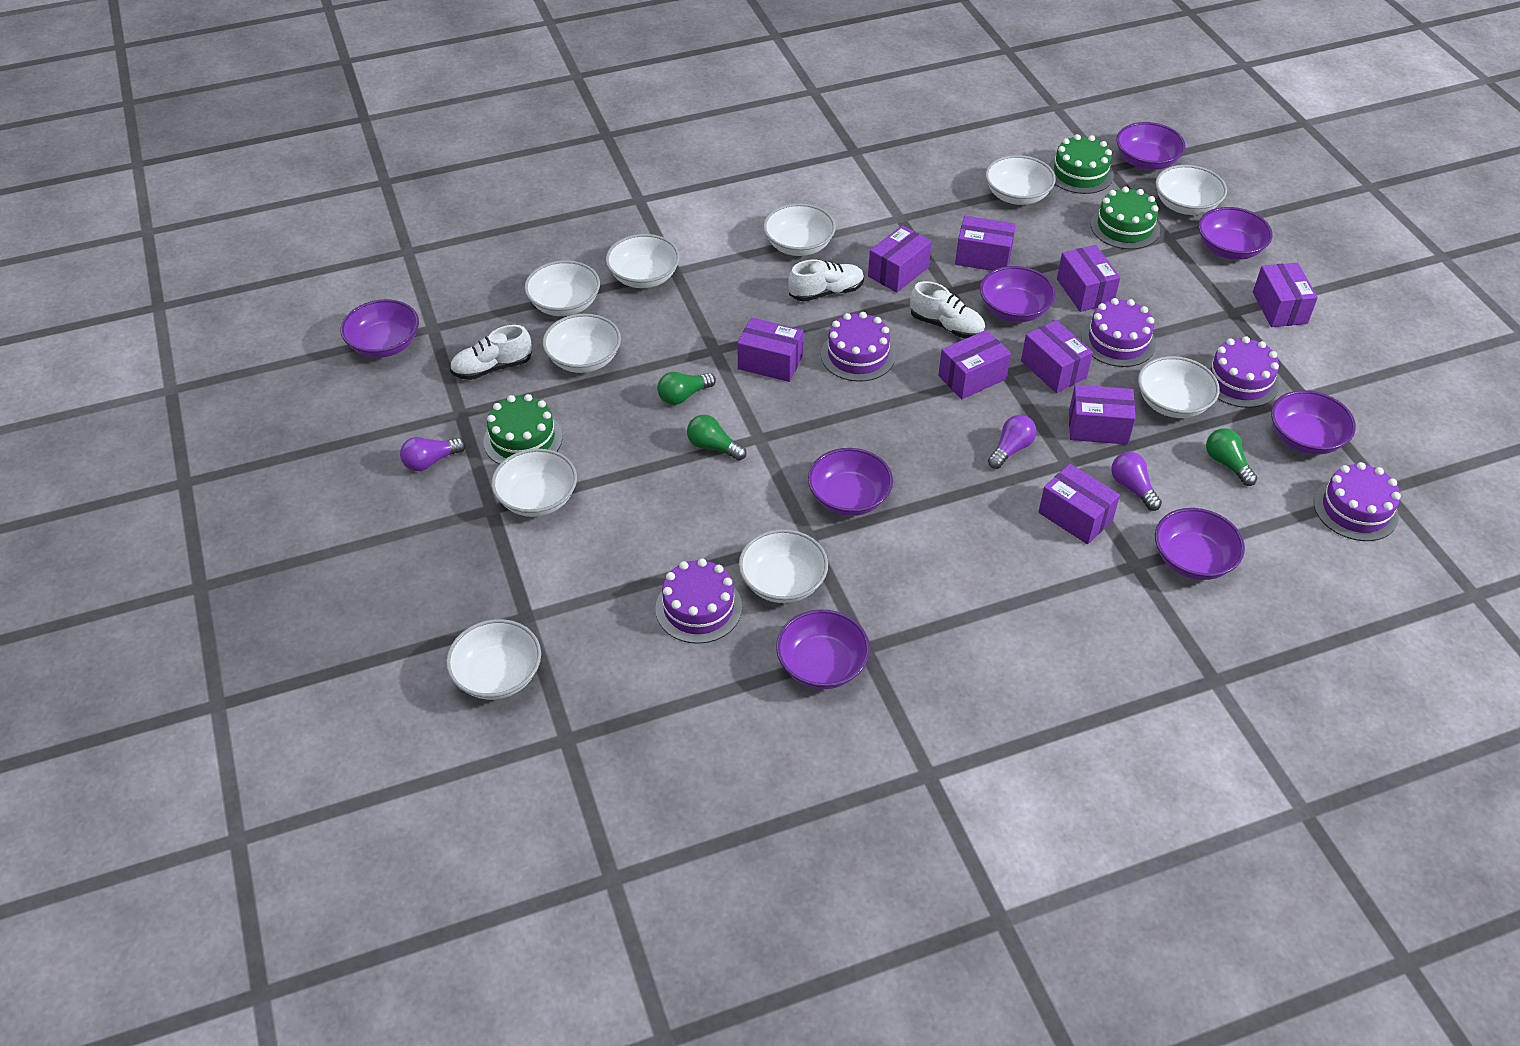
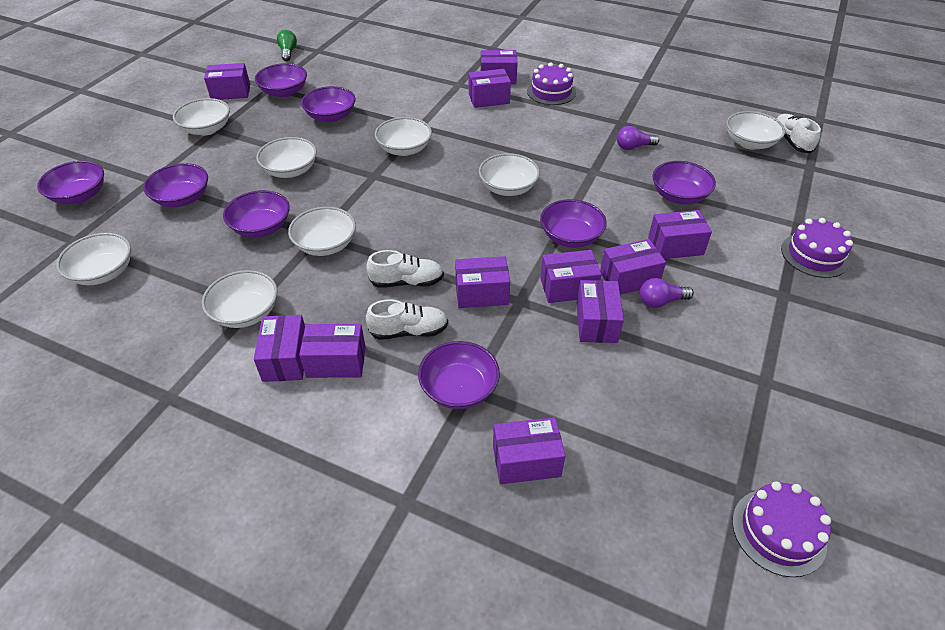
green cake: [483,394,563,465] [1048,134,1114,194] [1091,187,1160,249] = 3 -> none = 0
green light bulb: [657,372,716,405] [687,415,747,461] [1206,428,1257,486] = 3 -> [277,30,297,61] = 1
purple box: [737,318,803,382] [868,225,932,292] [938,330,1011,399] [955,216,1016,271] [1021,320,1093,393] [1038,464,1120,544] [1057,245,1120,312] [1069,385,1136,445] [1253,263,1318,327] = 9 -> [204,63,250,100] [254,315,305,382] [299,324,366,378] [455,256,510,308] [469,69,511,108] [481,50,518,84] [493,417,565,484] [540,250,602,303] [576,280,624,343] [600,239,666,295] [648,210,712,259] = 11
purple cake: [655,559,742,644] [821,312,895,382] [1081,298,1156,367] [1205,336,1279,408] [1314,462,1401,541] = 5 -> [527,62,576,105] [732,481,831,577] [781,218,853,278] = 3
purple light bulb: [400,437,466,471] [988,415,1037,469] [1111,452,1162,511] = 3 -> [617,126,659,150] [640,278,694,308] = 2
white bowl: [446,619,541,700] [491,449,577,517] [524,260,600,316] [543,314,621,373] [606,234,680,288] [739,529,828,603] [763,203,836,256] [985,155,1056,205] [1138,356,1220,418] [1155,165,1227,215] = 10 -> [56,233,131,285] [173,98,230,135] [202,270,278,328] [256,137,317,178] [288,207,356,256] [375,117,432,156] [479,153,540,196] [727,111,785,150] = 8

